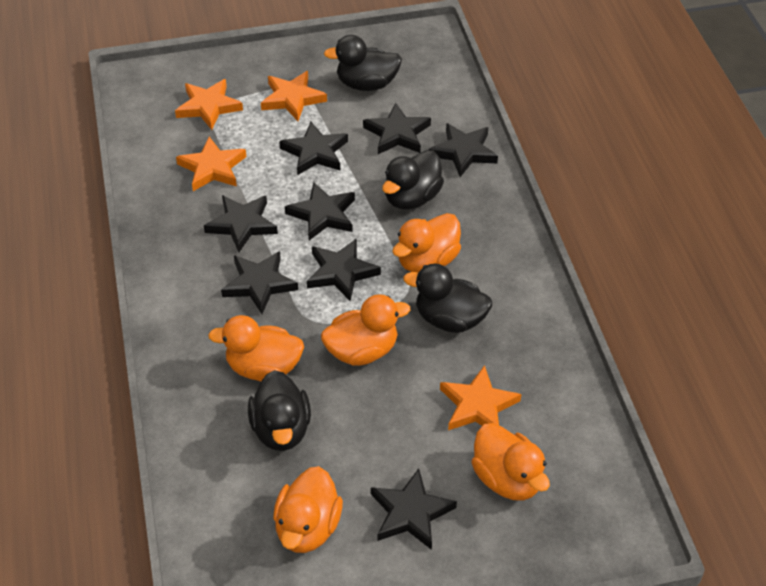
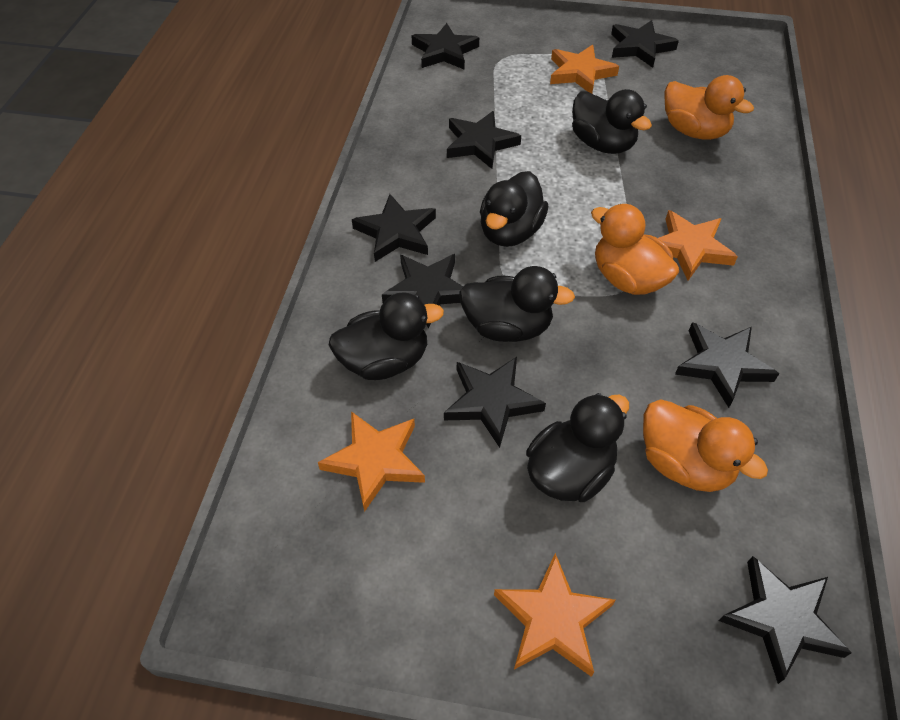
black duck: [248,370,311,451] [324,35,402,91] [382,150,444,210] [404,264,492,333] = 4 -> [329,292,444,380] [459,266,575,342] [480,171,548,247] [526,393,629,502] [572,89,652,154] = 5
orange duck: [208,315,304,381] [273,466,343,553] [321,294,410,366] [392,213,461,273] [471,423,550,501] = 5 -> [591,204,679,295] [643,399,768,492] [665,75,754,140] = 3

